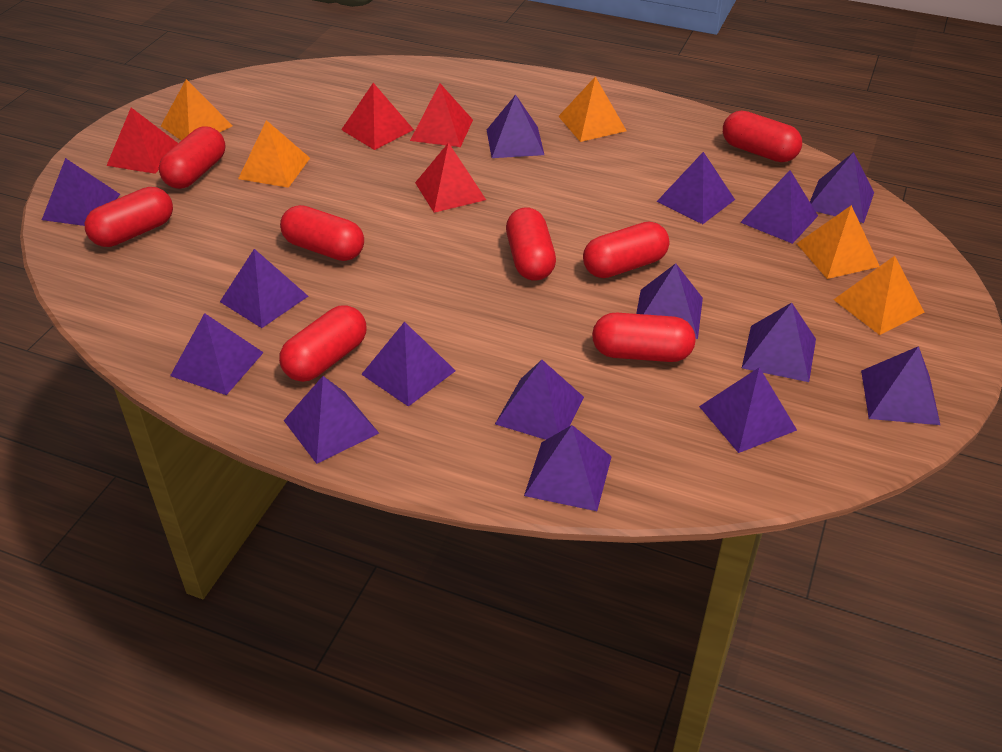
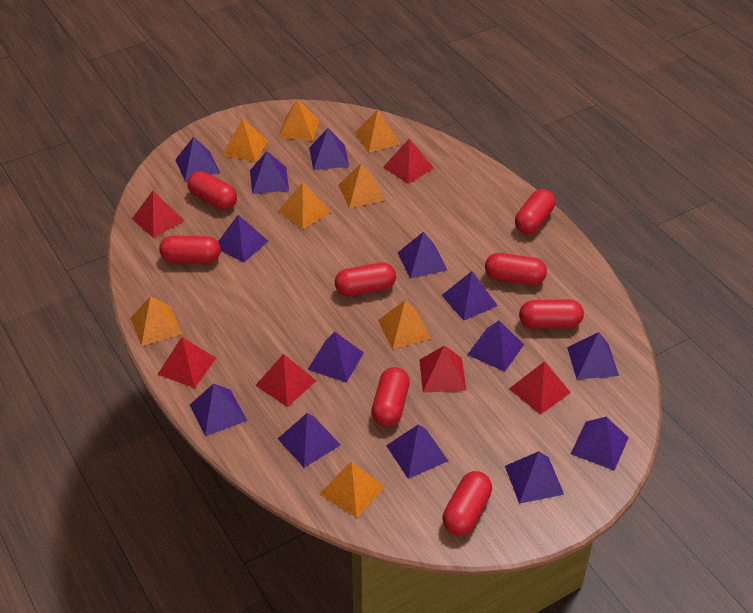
orange pyramid: [161,79,233,141] [238,120,310,188] [558,76,627,142] [796,205,879,279] [833,256,924,335] = 5 -> [131,296,182,346] [222,118,268,162] [278,100,319,141] [278,182,331,229] [319,462,385,518] [338,164,385,208] [355,109,401,153] [378,300,432,349] = 8
purple pyramid: [42,158,120,226] [170,313,264,395] [220,249,308,328] [283,376,379,464] [361,322,456,407] [487,95,544,158] [495,360,584,440] [524,425,612,511] [636,263,703,339] [657,152,735,224] [699,367,797,453] [740,170,818,244] [742,303,816,382] [810,152,874,223] [861,346,940,425] = 15 -> [175,137,220,181] [190,383,247,436] [218,215,268,263] [250,151,289,194] [278,413,341,468] [307,332,364,383] [309,128,349,170] [386,424,448,479] [397,232,447,279] [442,271,498,321] [467,320,524,372] [505,451,564,504] [567,332,619,379] [571,417,629,471] = 14
red pyramid: [107,108,178,174] [341,83,414,150] [410,83,473,147] [415,142,486,213] = 4 -> [132,191,185,238] [157,337,216,388] [255,354,316,407] [383,139,434,184] [419,345,467,393] [509,361,571,415] = 6

